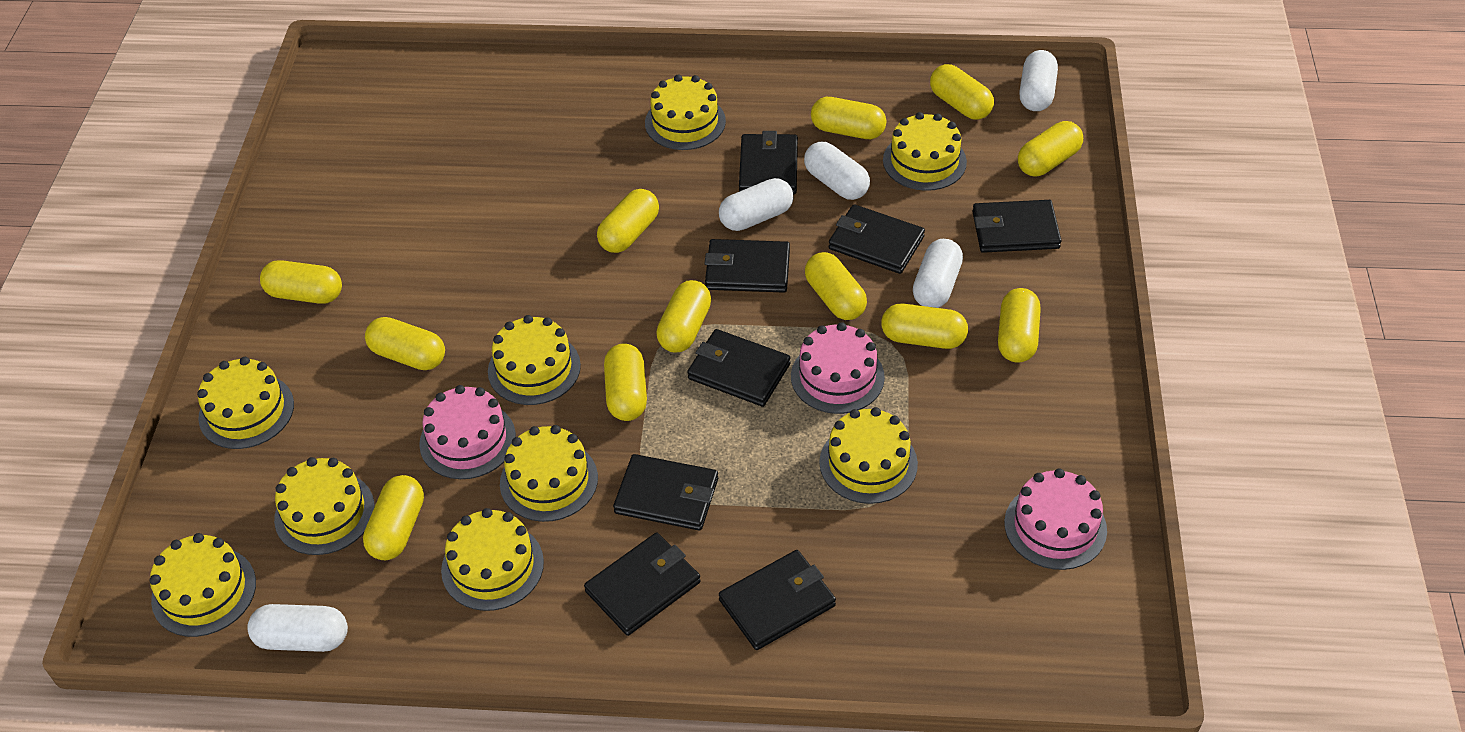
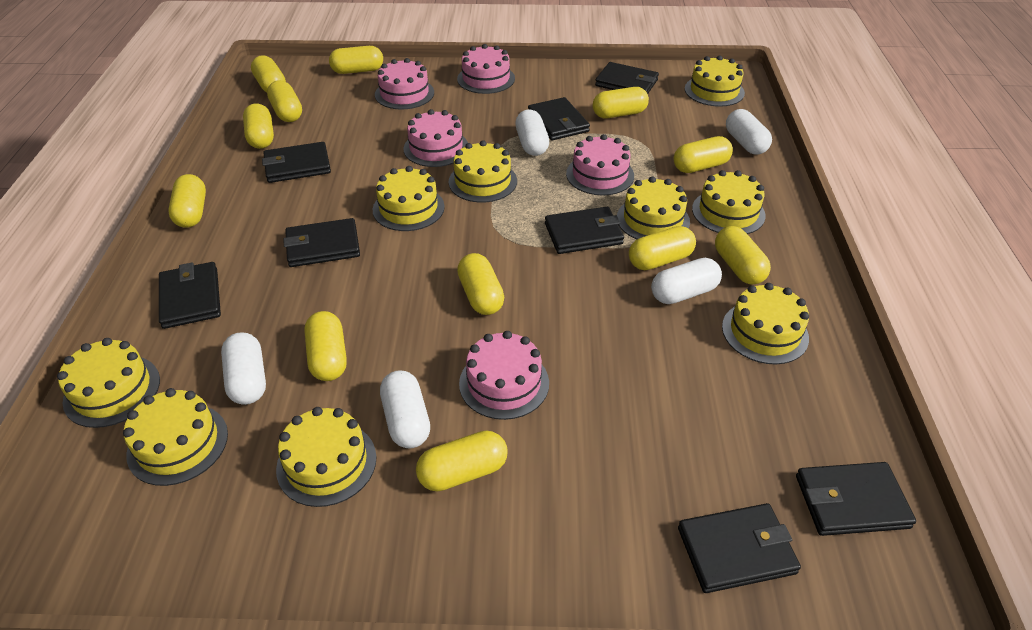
pink cake: [419,385,516,479] [791,322,885,414] [1004,468,1107,570] = 3 -> [375,58,434,109] [404,109,468,167] [457,44,515,94] [459,331,549,420] [566,134,634,195] = 5

